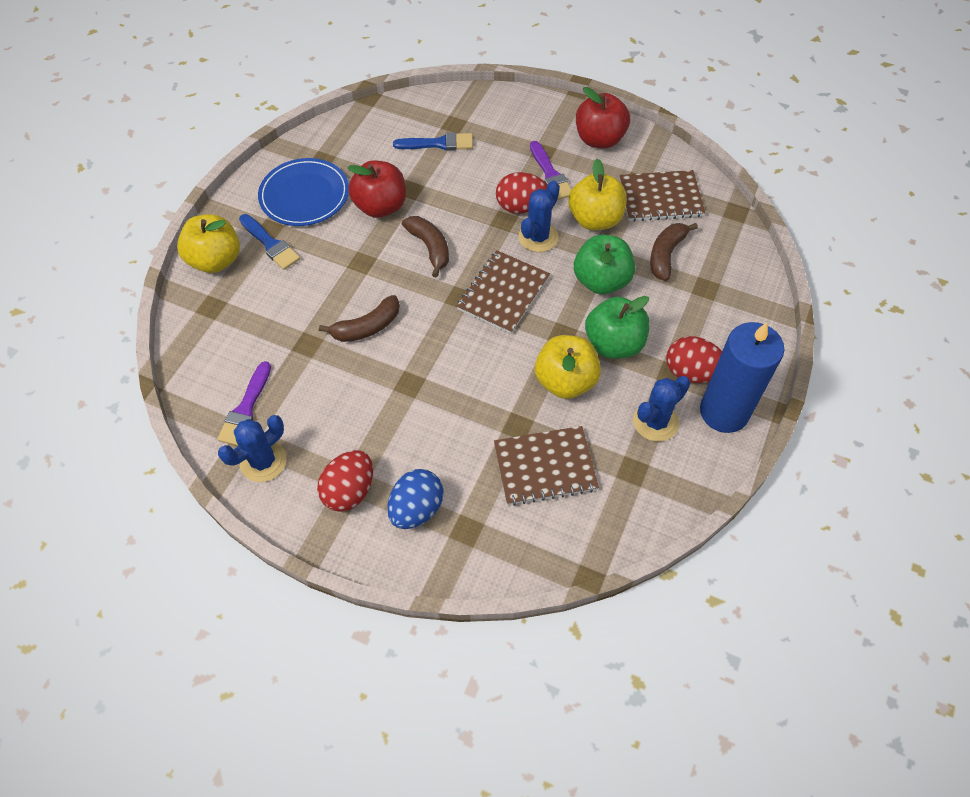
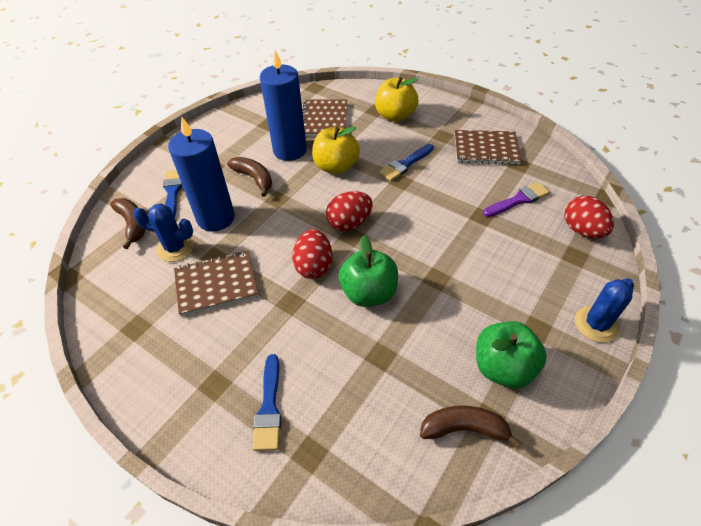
blue brush: [239,214,300,270] [393,132,473,151] = 2 -> [163,170,183,218] [252,354,281,451] [379,144,434,181] = 3
blue cactus: [218,415,287,482] [518,181,560,252] [633,376,690,442] = 3 -> [133,204,194,262] [575,278,634,343] = 2
blue candle: [700,322,784,433] = 1 -> [168,117,235,231] [260,50,307,161] = 2
blue egg: [387,469,443,529] = 1 -> none = 0
blue plate: [258,158,349,226] = 1 -> none = 0
purple brush: [217,361,271,446] [530,141,572,200] = 2 -> [483,182,550,217] = 1
red apple: [348,160,406,218] [576,87,630,149] = 2 -> none = 0
yellow apple: [177,214,240,273] [535,335,601,399] [568,159,627,230] = 3 -> [312,126,360,174] [375,77,418,122] = 2

